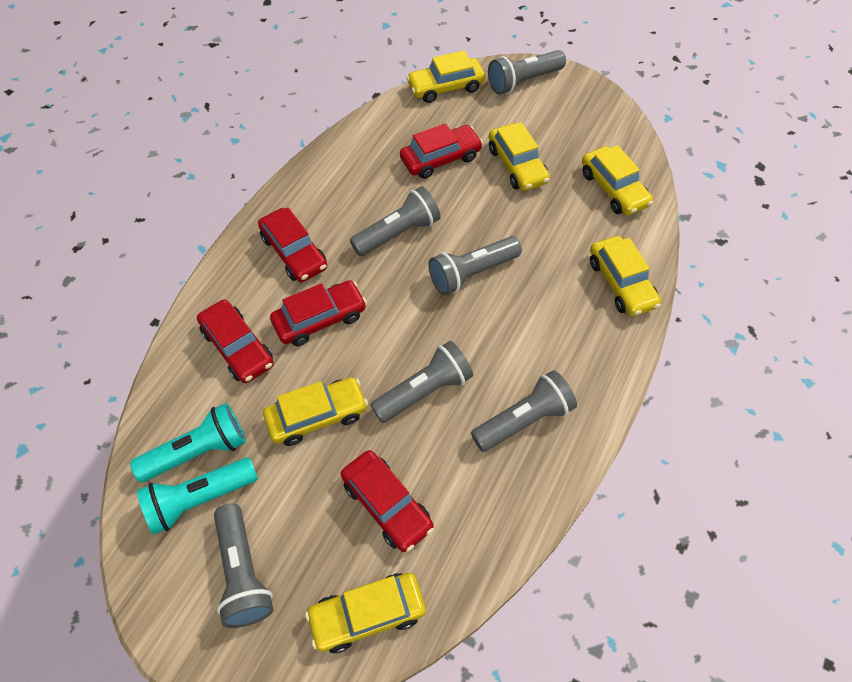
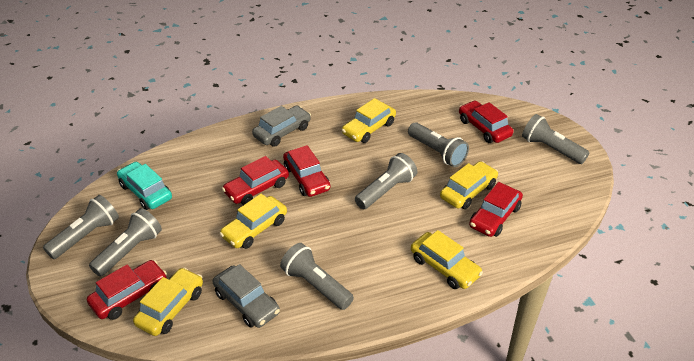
grey car: none = 0 -> [212,264,280,328] [252,106,311,147] = 2
turquoise car: none = 0 -> [117,162,172,210] = 1
turquoise flashlight: [130,403,246,482] [137,457,258,535] = 2 -> none = 0
yellow car: [263,377,368,446] [305,573,426,653] [406,50,485,103] [489,122,550,191] [582,145,653,216] [590,236,661,317] = 6 -> [133,267,203,336] [219,194,287,249] [342,98,396,143] [411,230,483,289] [440,161,498,209] = 5

